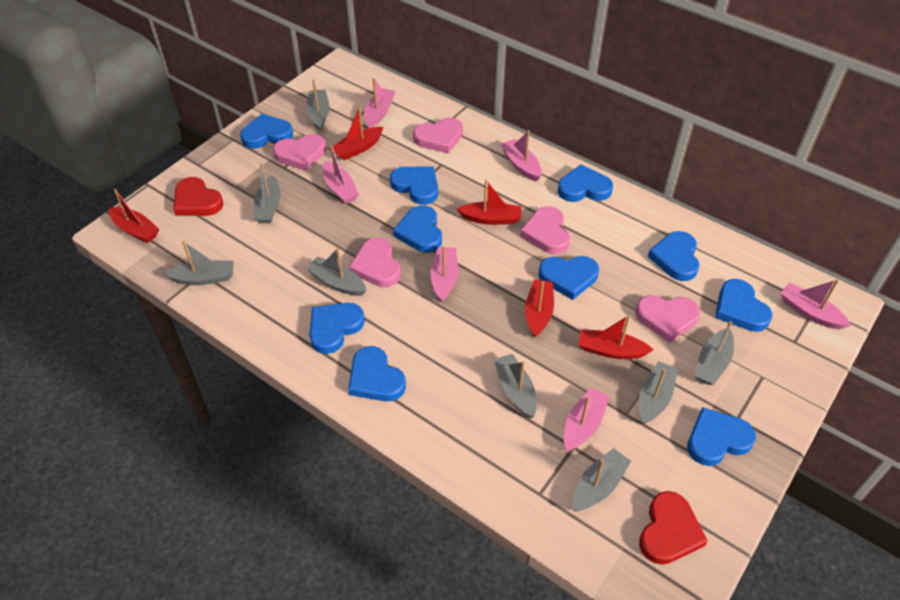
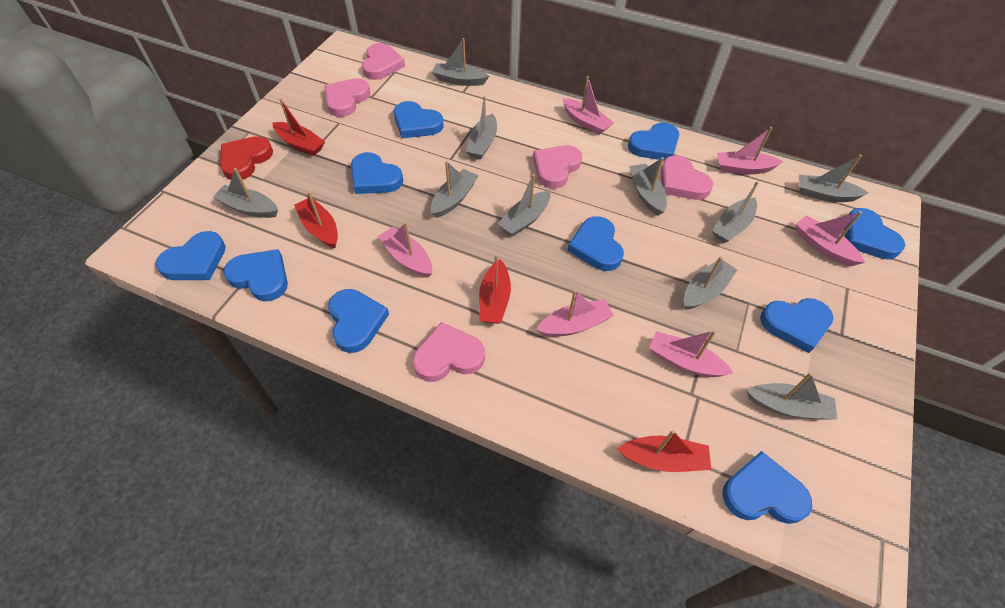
grey boat: [164,241,234,285] [254,164,281,223] [306,79,329,131] [306,248,367,296] [494,354,537,418] [572,448,631,512] [639,361,678,425] [694,321,734,385] = 8 -> [213,168,278,218] [431,161,478,218] [432,38,489,86] [466,96,497,159] [498,174,550,236] [629,157,667,216] [684,256,737,310] [712,181,759,243] [747,373,837,420] [799,154,868,202] = 10
red boat: [109,189,160,243] [333,107,383,160] [457,180,521,225] [525,279,554,337] [578,315,653,359] = 5 -> [272,98,325,156] [294,192,338,248] [479,254,511,324] [617,430,711,472] = 4
red heart: [173,177,223,216] [639,491,708,565] = 2 -> [220,136,273,180] = 1

